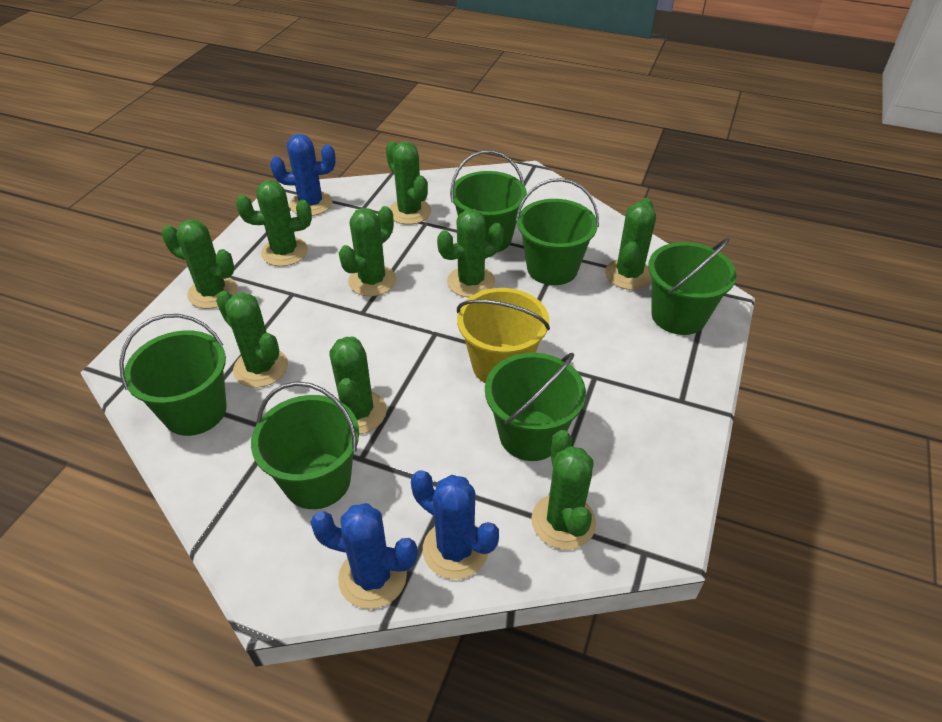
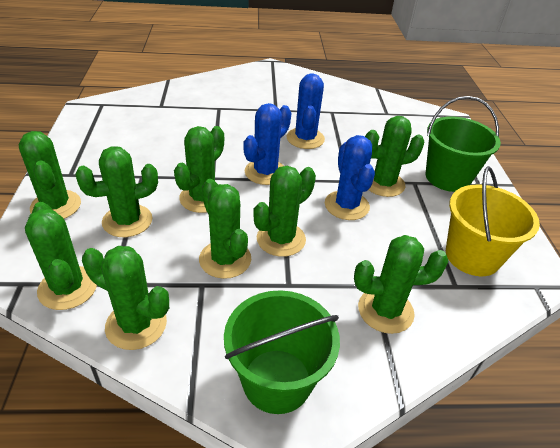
green bucket: [119,314,227,436] [251,381,359,509] [450,150,527,252] [485,353,586,461] [516,178,599,285] [648,238,736,335] = 6 -> [224,290,340,414] [426,96,501,192] = 2

